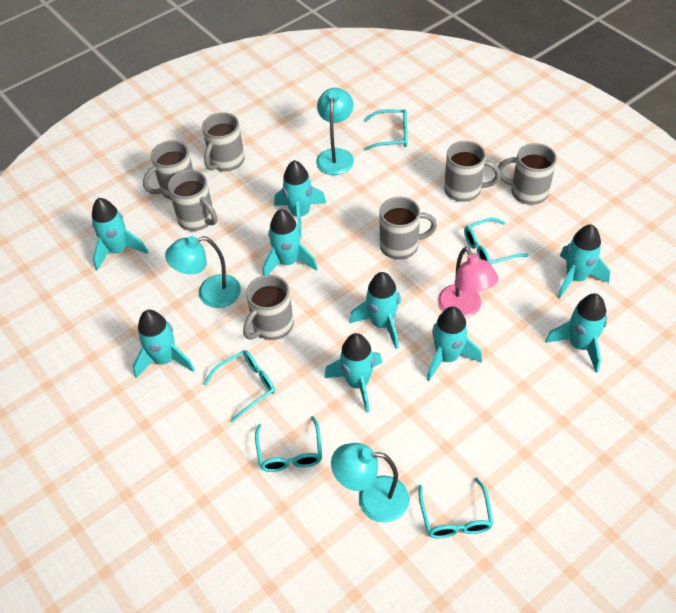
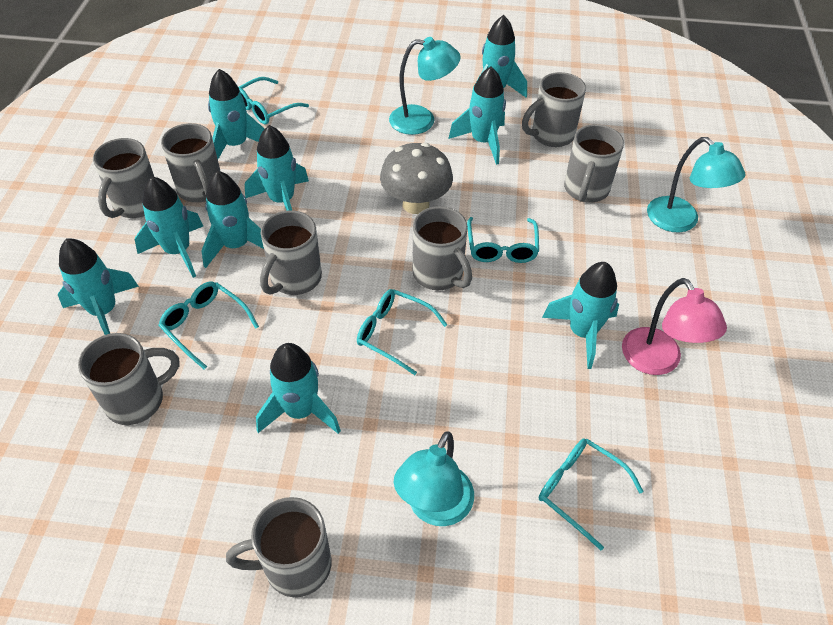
grey mug: [143,140,193,200] [168,170,217,231] [202,112,245,171] [243,275,294,340] [380,197,437,260] [444,141,501,202] [498,143,557,205] = 7 -> [78,333,180,425] [93,138,154,218] [161,123,221,202] [226,497,331,597] [260,210,322,295] [412,206,472,290] [522,72,586,147] [564,124,624,203] = 8
grey mushroom: none = 0 -> [380,143,453,214] = 1

